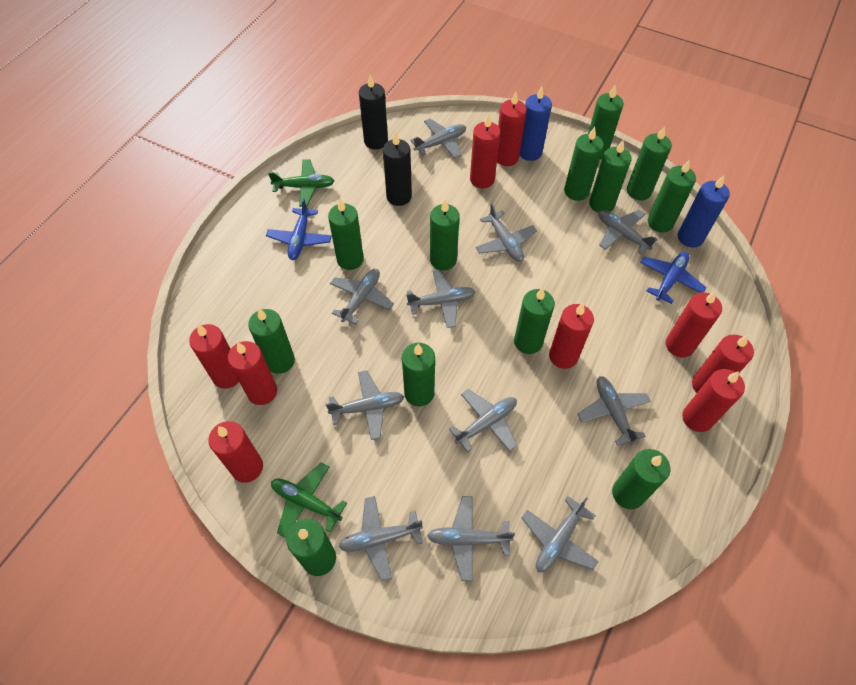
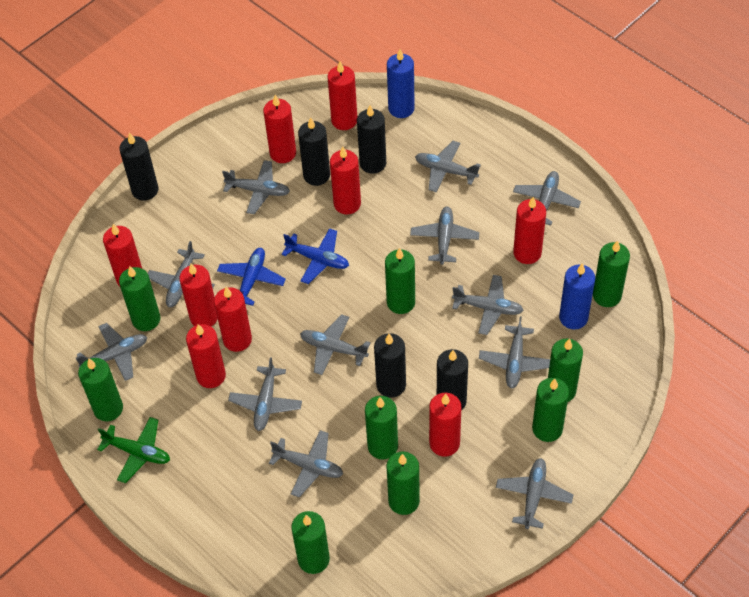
black candle: [359,75,388,150] [383,132,412,206] = 2 -> [119,132,159,201] [298,117,330,186] [357,105,386,174] [374,333,406,398] [437,349,468,410] = 5
green candle: [248,309,295,374] [286,519,336,576] [328,199,364,270] [402,343,435,406] [430,199,460,270] [514,287,555,354] [564,127,604,201] [588,84,623,160] [589,140,632,212] [612,449,671,509] [627,126,672,200] [648,160,696,233] = 12 -> [78,358,123,421] [119,266,161,331] [291,511,330,574] [365,396,398,460] [385,248,415,314] [386,452,420,515] [532,378,569,442] [548,338,583,402] [593,240,630,307] = 9
green plane: [268,159,334,207] [271,462,347,538] = 2 -> [97,417,170,483] = 1
grey plane: [326,370,404,440] [330,269,394,324] [338,496,423,581] [406,269,476,328] [410,119,466,158] [427,496,515,581] [449,389,517,452] [476,204,537,262] [522,496,598,572] [578,376,651,446] [598,210,658,255] = 11 -> [76,323,147,381] [148,241,215,307] [222,160,290,214] [228,357,302,431] [269,430,343,497] [300,314,371,375] [410,207,479,265] [415,141,481,192] [452,275,524,335] [479,317,550,389] [496,458,573,529] [513,171,581,225] = 12

